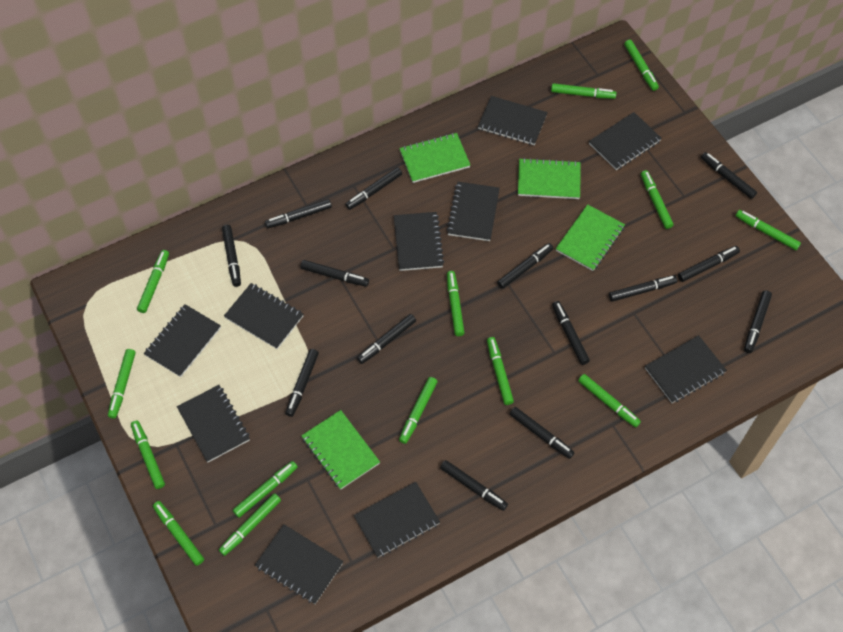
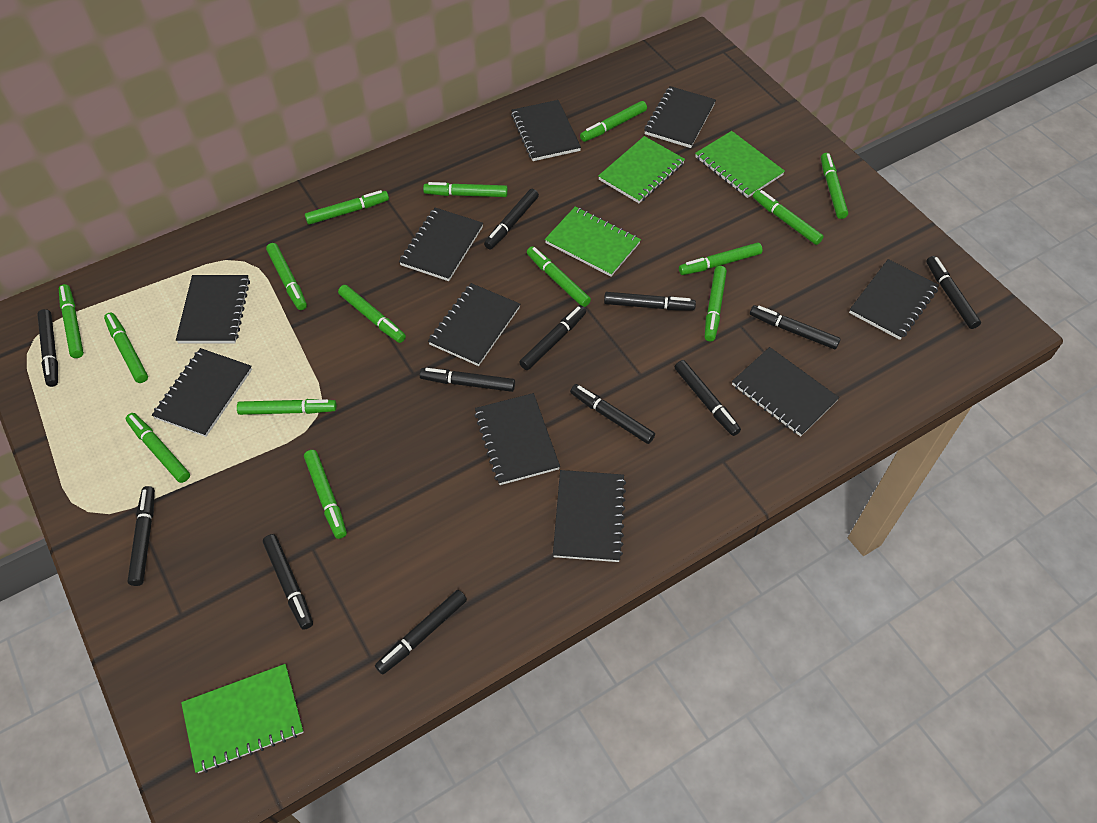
black marker: [222,225,241,287] [265,199,332,228] [285,349,319,417] [301,260,369,287] [345,167,402,210] [357,314,416,364] [440,460,508,511] [497,243,554,289] [510,407,574,459] [552,301,590,365] [609,275,677,302] [678,246,740,282] [701,152,757,199] [744,290,772,353] = 14 -> [37,309,58,387] [127,486,155,586] [263,534,313,630] [375,590,467,675] [420,368,515,392] [484,189,539,249] [519,305,586,370] [570,384,655,444] [604,292,696,311] [675,360,741,436] [750,305,841,349] [926,256,981,329] = 12
green marker: [108,349,135,419] [131,421,165,489] [137,250,169,313] [153,501,204,566] [219,493,281,556] [233,461,298,518] [399,377,437,444] [447,271,464,336] [487,337,514,405] [551,83,616,99] [578,374,641,428] [624,40,659,91] [641,170,673,229] [736,210,801,250] = 14 -> [59,284,84,358] [104,313,148,383] [126,413,190,483] [237,399,337,415] [266,243,307,310] [304,450,347,539] [305,190,389,225] [338,285,406,343] [423,182,508,197] [527,246,591,307] [580,101,647,142] [679,243,763,275] [705,266,727,341] [753,190,823,245] [821,153,848,219] = 15

